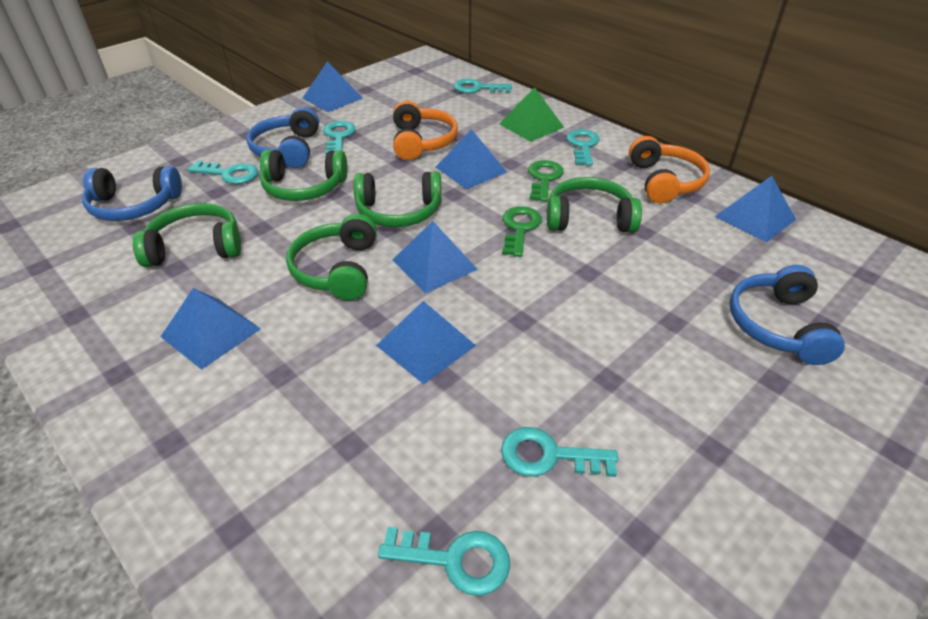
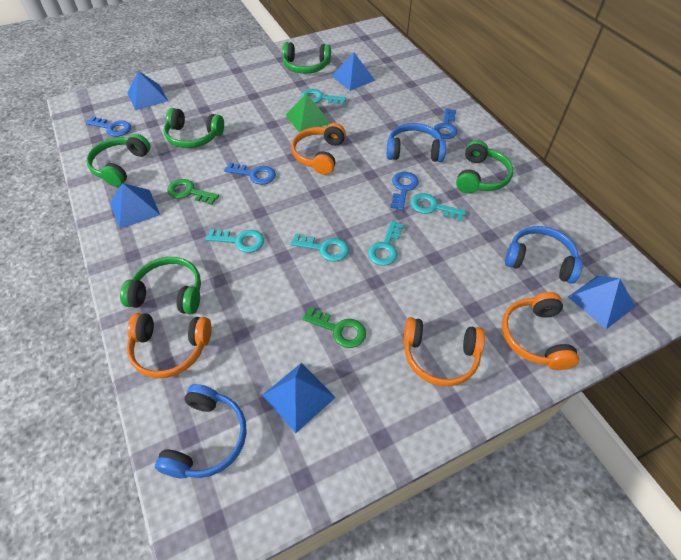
blue key: none = 0 -> [85,116,131,137] [224,162,276,185] [390,172,419,211] [434,108,457,139] = 4
blue pyramid: [160,288,261,370] [303,62,363,112] [376,301,476,384] [393,221,478,293] [436,129,507,189] [715,176,796,242] = 6 -> [110,183,160,229] [127,71,168,110] [262,363,336,433] [332,53,375,91] [568,276,636,329] = 5
orange headphones: [393,101,458,160] [629,136,710,203] = 2 -> [127,313,212,378] [291,123,346,175] [403,317,485,386] [502,292,579,370] = 4
turquoise key: [188,161,258,184] [323,121,356,155] [378,527,510,596] [454,79,512,93] [501,427,618,477] [566,129,600,166] = 6 -> [205,229,264,253] [290,233,349,262] [301,89,346,105] [368,221,404,266] [411,193,466,221] = 5

